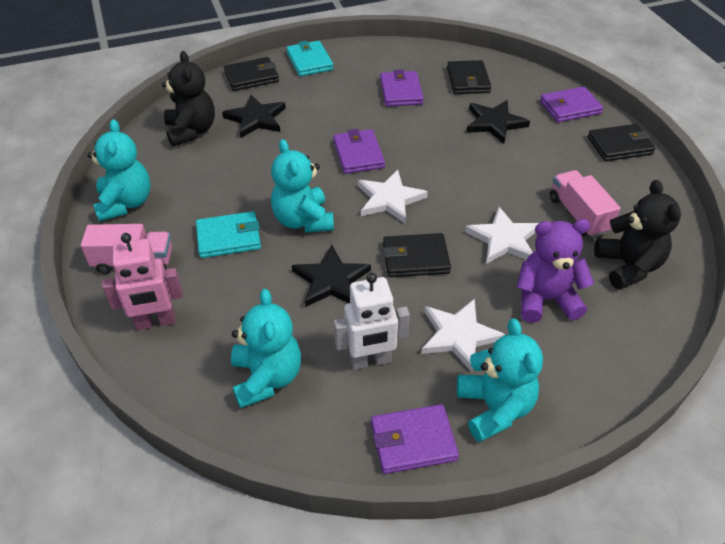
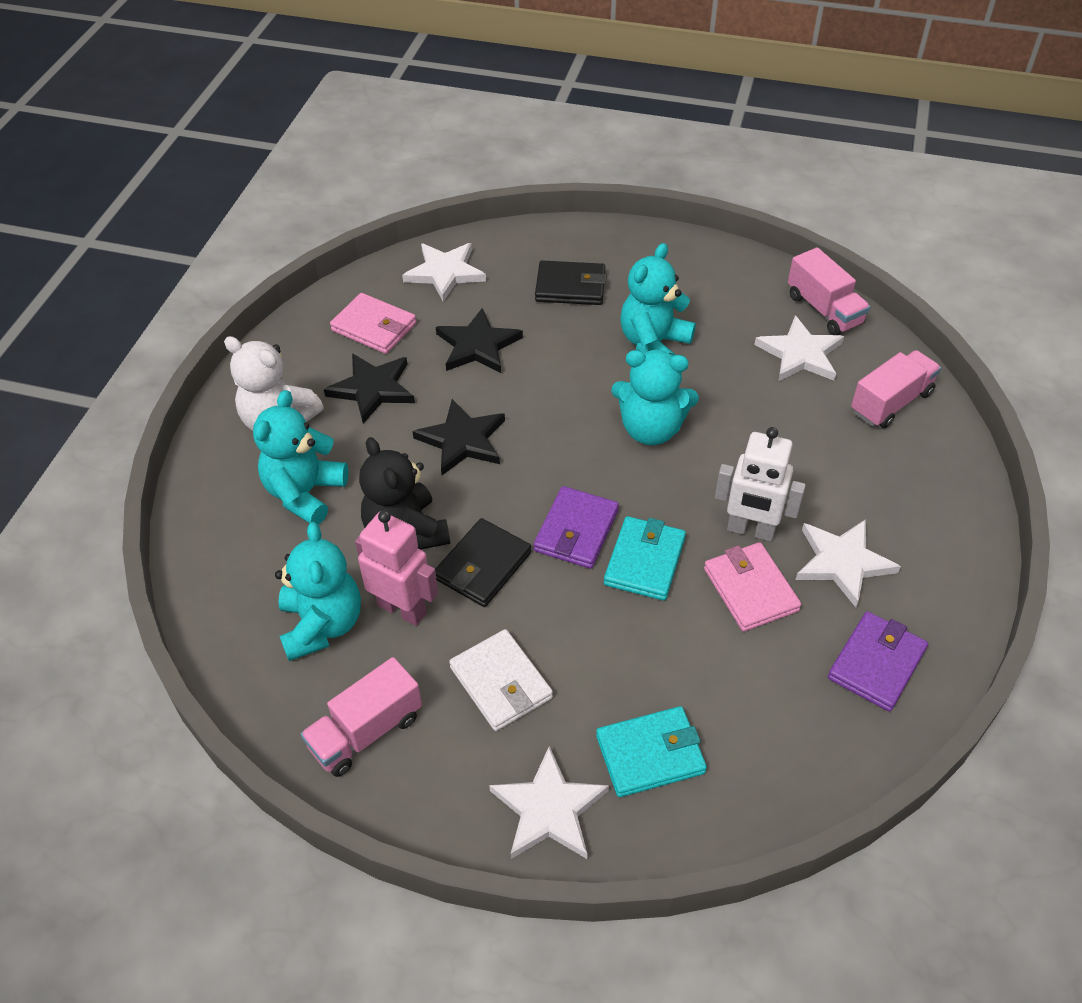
black teddy bear: [162,51,215,147] [594,180,681,289] = 2 -> [359,437,450,550] = 1
black wallet: [224,57,279,91] [383,233,451,277] [447,60,491,94] [588,124,655,161] = 4 -> [435,518,532,607] [535,261,607,305] = 2
pink truck: [81,224,172,274] [550,170,621,238] = 2 -> [300,657,422,777] [788,247,870,335] [851,350,941,428] = 3
pink wallet: none = 0 -> [330,293,416,354] [704,542,801,632] = 2
purple teddy bear: [516,219,594,323] = 1 -> none = 0
purple wallet: [333,129,385,174] [371,404,459,474] [380,69,424,106] [540,87,603,122] = 4 -> [534,486,619,569] [828,611,928,712] = 2
white star: [358,170,428,223] [421,299,506,372] [465,207,539,264] = 3 -> [402,243,486,302] [489,746,609,859] [754,315,844,381] [795,519,901,607] = 4
white teddy bear: none = 0 -> [224,336,324,431] = 1
white wallet: none = 0 -> [449,629,553,731] = 1

